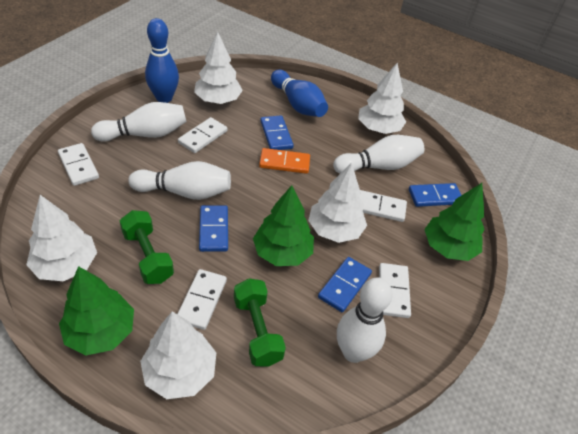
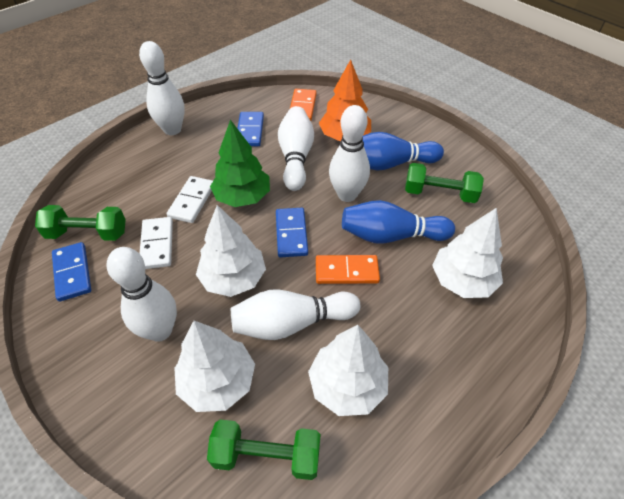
blue domino: [199,205,228,252] [260,115,294,150] [318,257,372,312] [409,183,461,207] = 4 -> [52,242,91,302] [237,112,264,146] [276,208,308,257] = 3
green dumbbell: [120,210,174,284] [234,278,286,367] = 2 -> [35,205,126,241] [207,419,320,480] [405,163,484,203] = 3
green tree: [59,266,134,355] [253,185,314,266] [424,183,485,261] = 3 -> [210,120,270,207] = 1
orange domino: [259,148,310,174] = 1 -> [290,89,317,121] [316,255,380,284] = 2
orange tree: none = 0 -> [319,59,371,141] = 1
white bowling pin: [91,102,187,142] [128,161,231,200] [333,135,424,174] [337,277,393,363] = 4 -> [107,247,177,342] [139,41,185,135] [231,290,360,340] [278,106,314,191] [329,105,370,202] = 5
white domino: [58,143,99,186] [178,117,227,153] [178,269,227,330] [359,190,407,222] [379,263,411,318] = 5 -> [139,217,173,269] [167,176,213,223] = 2
white tree: [26,195,97,281] [140,311,216,399] [194,32,243,104] [308,163,367,243] [358,63,406,134] = 5 -> [174,321,255,412] [196,205,266,297] [308,325,388,416] [432,208,503,298] = 4

